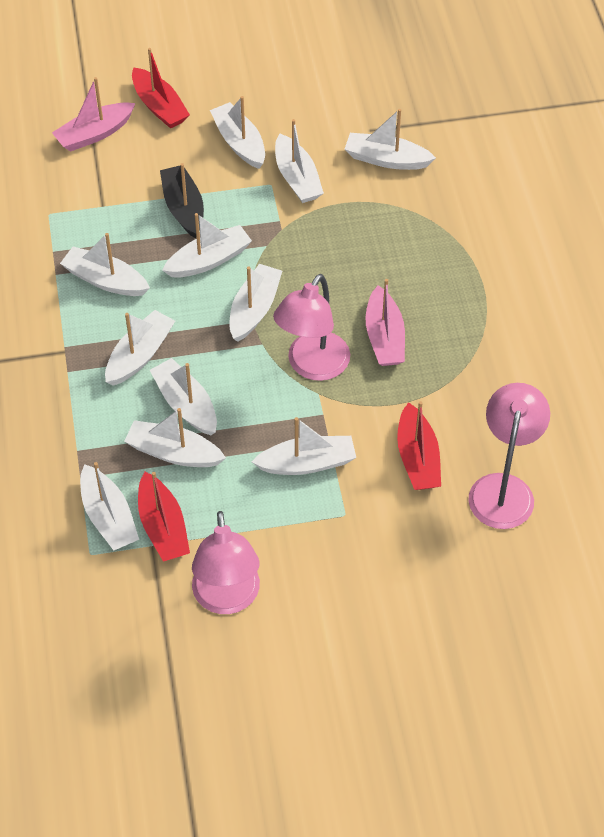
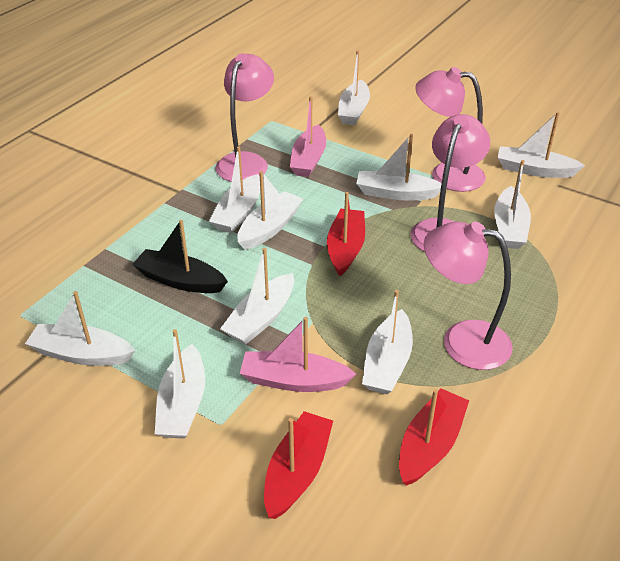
pink lamp: [192,511,260,614] [273,274,350,381] [469,383,550,529] = 3 -> [216,53,274,182] [411,114,490,252] [415,67,486,192] [424,221,513,370] = 4
white boat: [60,233,150,296] [80,462,139,551] [105,310,175,386] [124,408,226,467] [150,358,217,435] [162,213,252,278] [210,96,265,169] [229,264,282,342] [252,417,356,475] [275,119,324,203] [345,109,436,170] = 11 -> [25,291,136,366] [155,329,205,439] [209,147,260,233] [220,248,294,345] [237,171,303,250] [338,51,370,125] [356,134,441,200] [362,290,413,394] [494,160,531,249] [498,112,585,178] = 10

